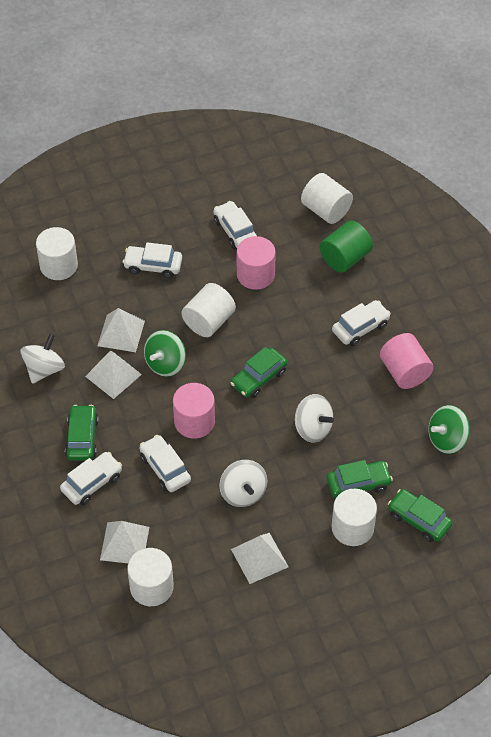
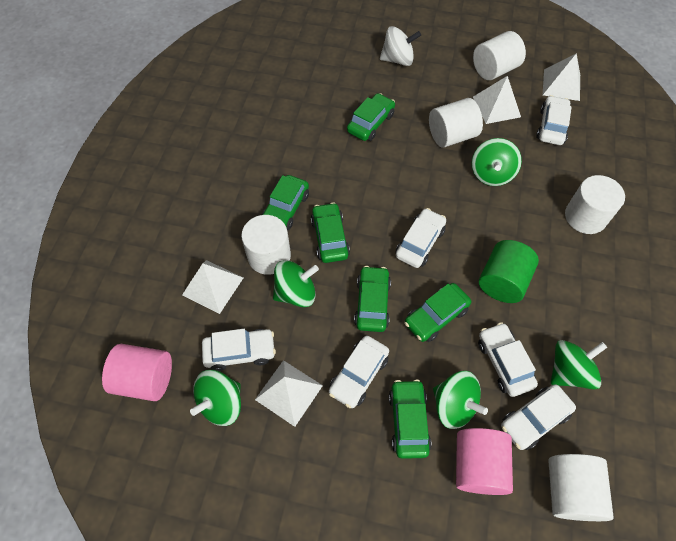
green car: [65,405,99,461] [230,347,287,398] [327,460,393,498] [388,489,453,542] = 4 -> [262,175,309,230] [311,202,350,263] [347,93,395,141] [354,266,391,332] [389,380,431,459] [404,283,471,342] = 6
green spinning top: [144,330,186,377] [428,405,470,454] = 2 -> [190,370,241,426] [273,260,319,307] [433,371,488,429] [472,138,522,186] [551,340,607,389] = 5
pink cylinder: [173,383,215,439] [237,236,276,290] [380,333,434,389] = 3 -> [102,344,172,401] [456,428,513,495] = 2
white car: [60,452,122,505] [123,242,182,278] [140,435,191,492] [214,201,257,249] [332,300,391,346] = 5 -> [202,329,276,371] [329,336,389,408] [396,208,446,268] [478,322,538,397] [501,384,576,450] [536,95,572,145] = 6
white spinning top: [20,334,65,384] [220,460,267,507] [295,394,334,443] = 3 -> [380,26,421,66] = 1

